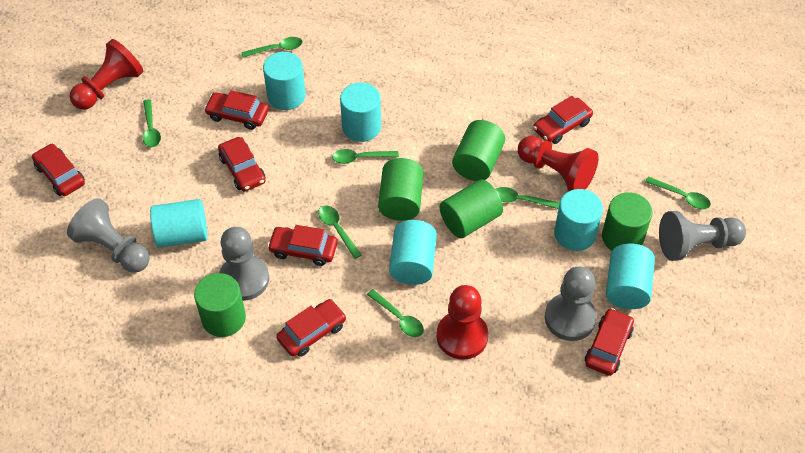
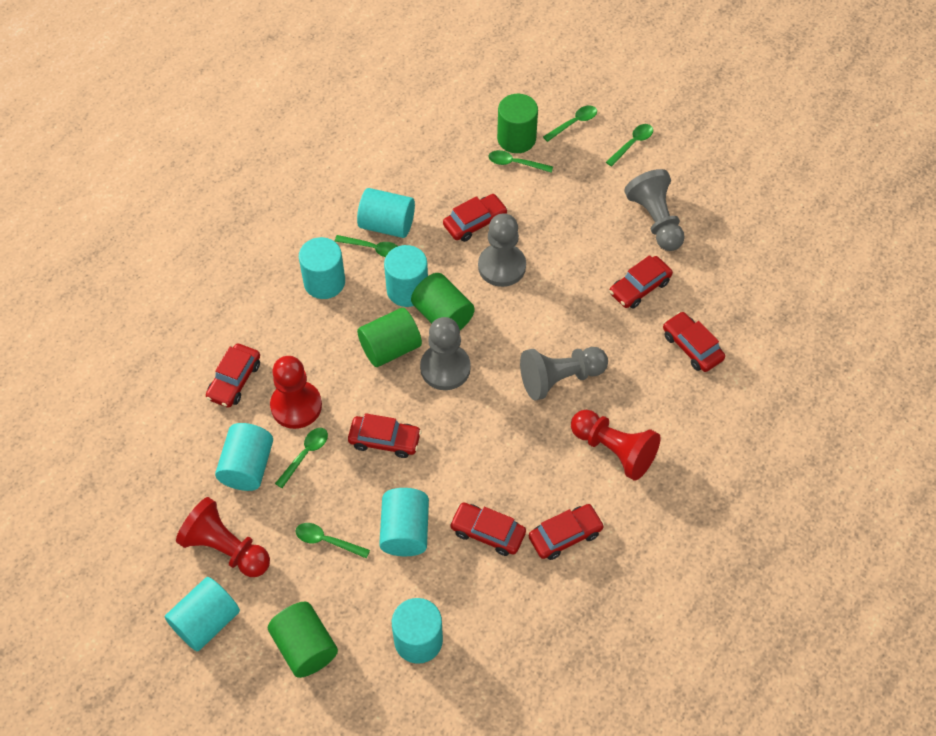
green cylinder: [194,273,246,337] [378,158,423,221] [440,179,503,238] [452,120,505,181] [602,192,653,251] = 5 -> [268,602,338,678] [357,308,422,367] [411,273,475,330] [497,94,538,153] = 4
green spoon: [143,99,161,147] [241,37,302,58] [318,206,362,259] [332,149,399,164] [367,289,424,337] [495,187,560,209] [645,176,711,209] = 7 -> [275,428,328,488] [295,523,370,559] [335,235,398,257] [488,150,553,173] [543,106,597,142] [606,124,653,167] = 6
turquoise cylinder: [150,199,207,248] [263,52,306,110] [340,82,381,142] [389,220,437,285] [554,189,603,251] [606,243,655,309] = 6 -> [165,577,240,651] [215,423,273,491] [299,237,345,299] [357,188,415,238] [379,488,429,556] [384,245,428,307] [392,598,443,664] = 7

